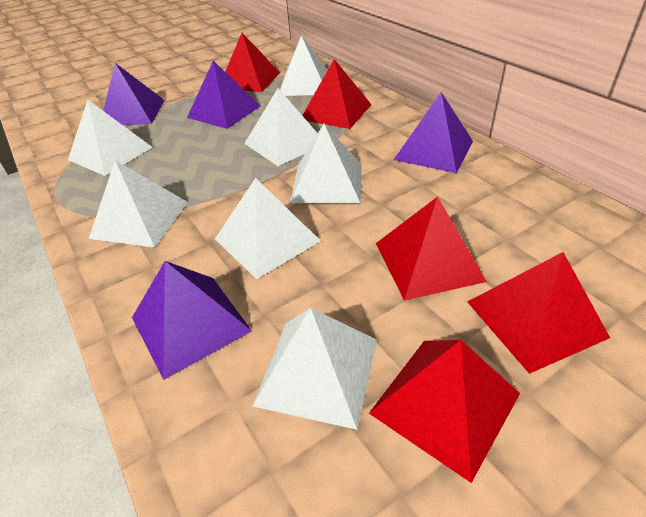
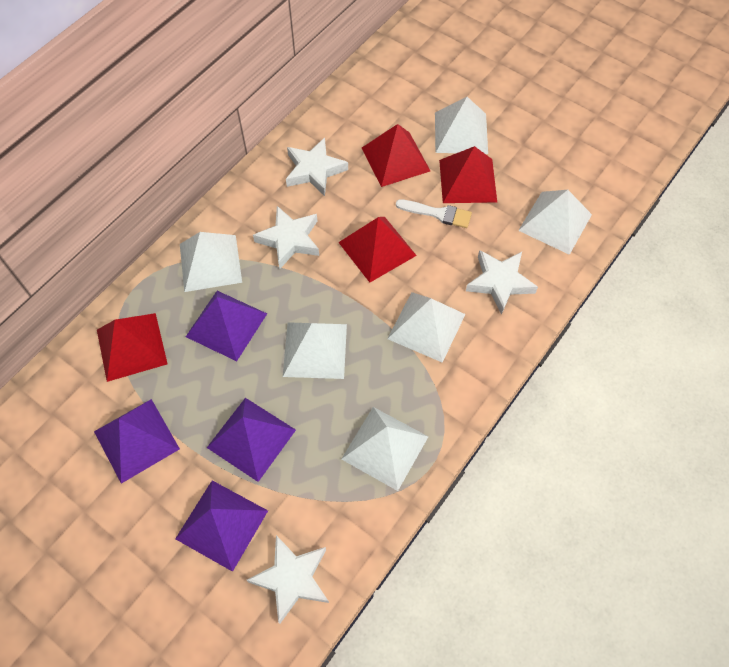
red pyramid: [225,33,280,92] [302,59,371,129] [369,340,520,483] [376,196,487,300] [467,252,610,374] = 5 -> [97,313,168,382] [338,217,417,283] [362,124,430,187] [439,146,497,203] = 4
white brush: none = 0 -> [396,199,472,228] = 1
white pyramid: [68,100,153,176] [89,160,188,248] [215,178,320,279] [244,88,318,166] [253,308,377,430] [280,35,328,96] [290,124,362,203] = 7 -> [180,232,242,292] [283,322,347,379] [342,407,428,491] [387,292,466,363] [435,97,488,154] [518,190,592,255] = 6
white star: none = 0 -> [247,535,329,624] [253,206,319,269] [286,137,348,196] [466,250,538,315] = 4

